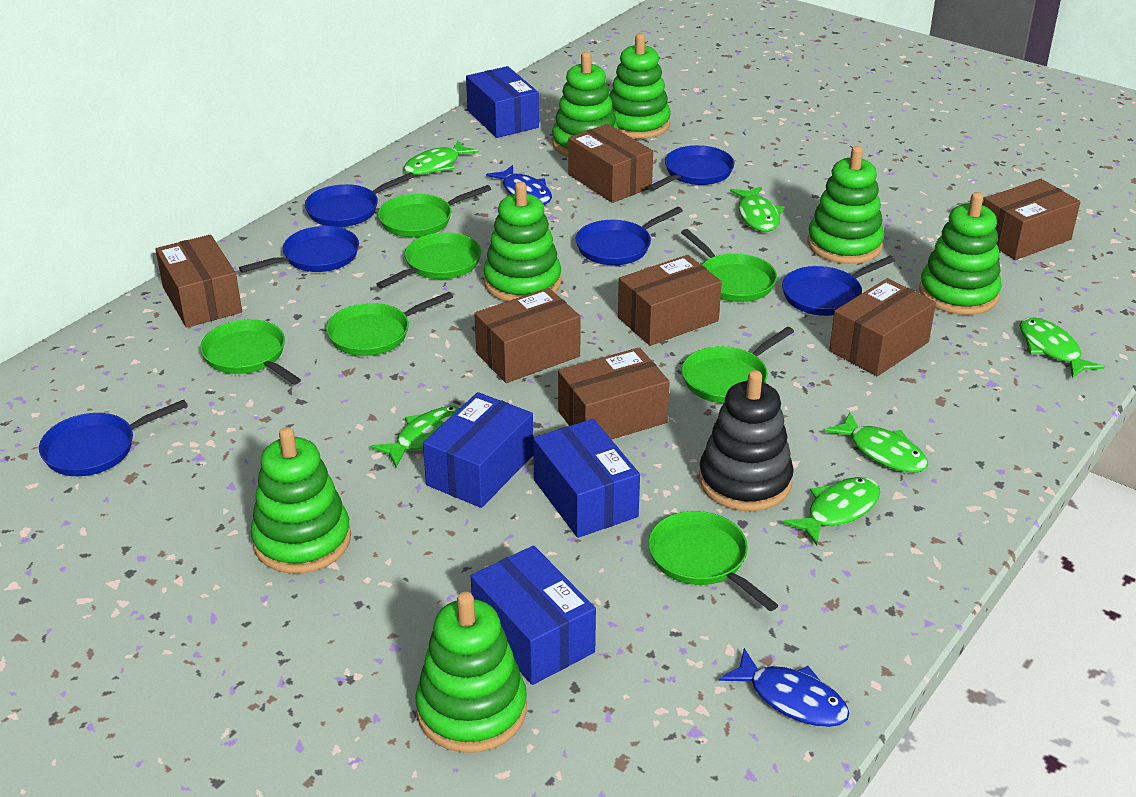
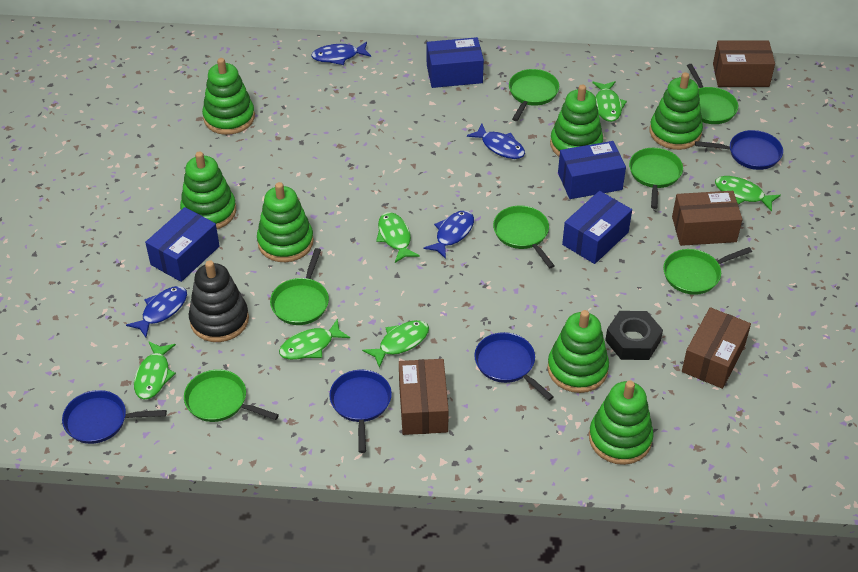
black nut: none = 0 -> [605,311,663,360] = 1
blue fish: [486,165,552,205] [719,648,849,727] = 2 -> [126,286,187,338] [311,42,371,65] [424,210,474,259] [467,124,525,159] = 4
blue pan: [39,400,188,476] [239,226,359,273] [305,172,415,227] [576,207,683,265] [648,145,734,191] [782,256,895,316] = 6 -> [62,390,167,444] [329,370,392,453] [474,332,554,401] [695,130,783,170] = 4
brown box: [155,234,242,328] [474,288,581,383] [558,347,670,440] [568,124,653,203] [618,255,722,346] [829,278,936,376] [983,179,1081,260] = 7 -> [399,359,449,435] [672,191,743,246] [682,307,751,389] [713,41,775,87] = 4

